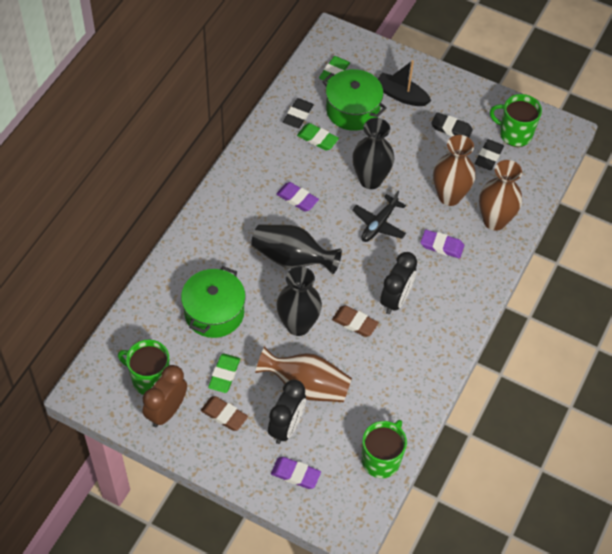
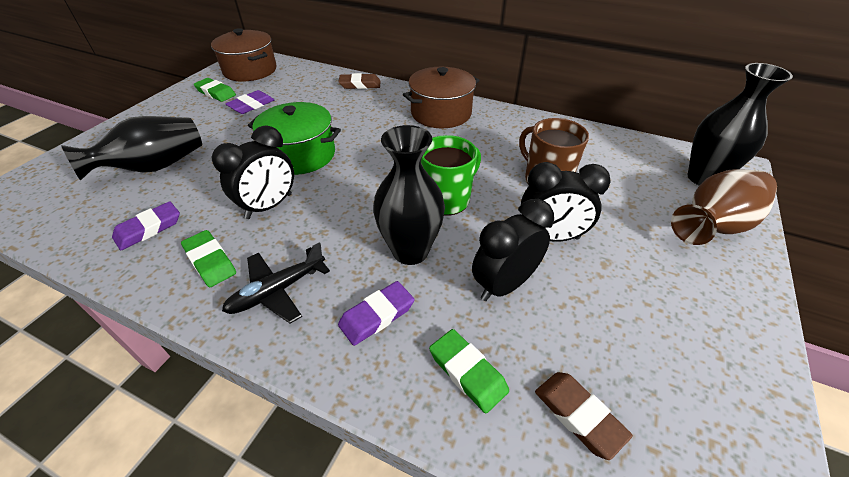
black boat: [378,60,431,106] = 1 -> none = 0
black clock: [268,380,306,444] [380,252,417,314] = 2 -> [212,125,294,219] [472,199,554,301] [521,162,611,242] = 3
black eraser: [283,98,314,128] [431,112,473,137] [475,139,504,170] = 3 -> none = 0
brown clock: [143,365,187,427] = 1 -> none = 0
brown mug: none = 0 -> [519,118,589,185] = 1
brown pot: none = 0 -> [211,28,277,82] [403,67,479,128] = 2
brown vase: [255,346,352,402] [433,135,476,206] [479,160,522,231] = 3 -> [671,169,777,245] = 1
green mug: [118,340,170,395] [362,420,407,478] [490,94,542,147] = 3 -> [421,135,481,216] = 1
green pot: [181,266,246,338] [323,69,387,131] = 2 -> [248,102,341,175] = 1

